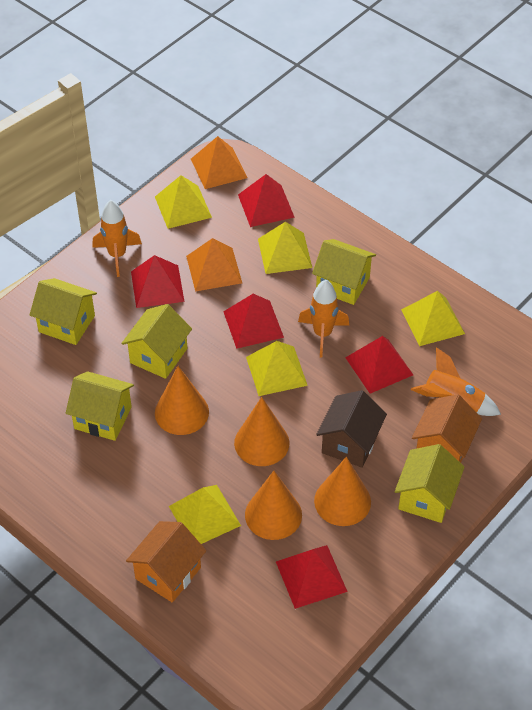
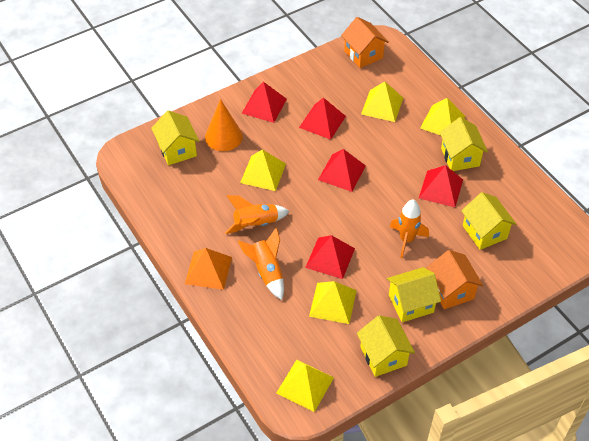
brown house: [316,390,387,468] = 1 -> none = 0
orange cone: [155,366,209,435] [234,397,289,466] [245,471,302,540] [314,457,371,526] = 4 -> [205,99,243,151] = 1
orange pyramid: [186,238,242,292] [191,136,247,189] = 2 -> [185,248,232,290] = 1

